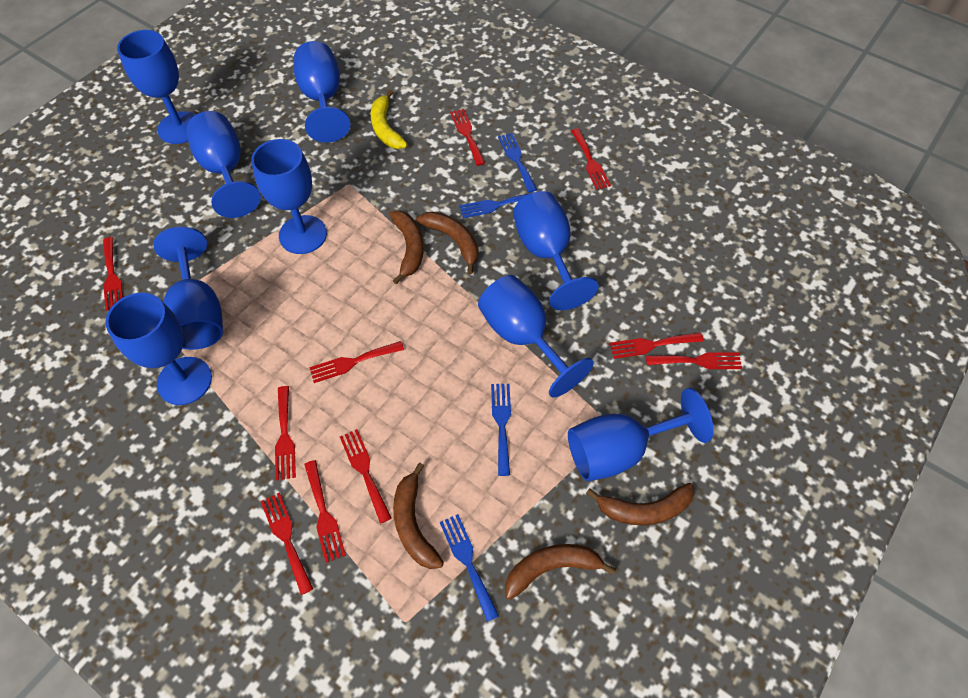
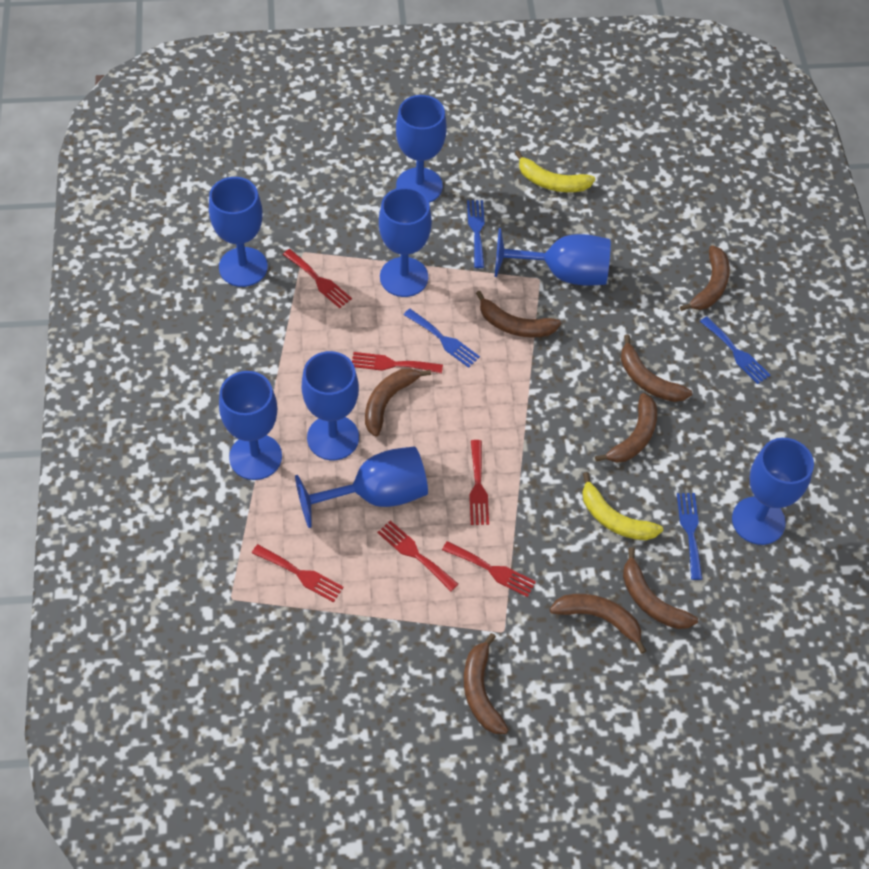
blue goblet: [106,293,212,405] [117,30,196,144] [153,227,223,350] [187,111,261,218] [251,139,327,254] [294,41,350,143] [478,275,594,398] [513,191,599,310] [568,388,713,481] = 9 -> [209,177,268,287] [219,371,282,480] [295,446,428,528] [302,351,359,460] [379,187,432,297] [396,95,447,203] [495,228,611,286] [732,438,814,545] = 8
brown banana: [389,210,424,284] [393,463,444,569] [416,212,478,274] [505,544,616,600] [586,483,694,525] = 5 -> [365,368,431,437] [464,633,509,734] [476,290,561,337] [550,594,646,654] [595,393,657,463] [621,334,692,402] [623,547,698,629] [680,245,730,311] = 8
red fork: [103,237,123,311] [261,493,313,595] [275,386,296,480] [304,460,346,563] [309,341,404,383] [340,429,391,524] [450,109,485,166] [571,128,611,190] [609,332,704,359] [646,352,742,369] = 10 -> [252,544,344,602] [283,249,352,308] [352,352,443,373] [377,521,458,591] [442,541,536,597] [469,440,489,525] = 6
yellow banana: [371,90,408,149] = 1 -> [515,150,595,192] [582,472,663,540] = 2

